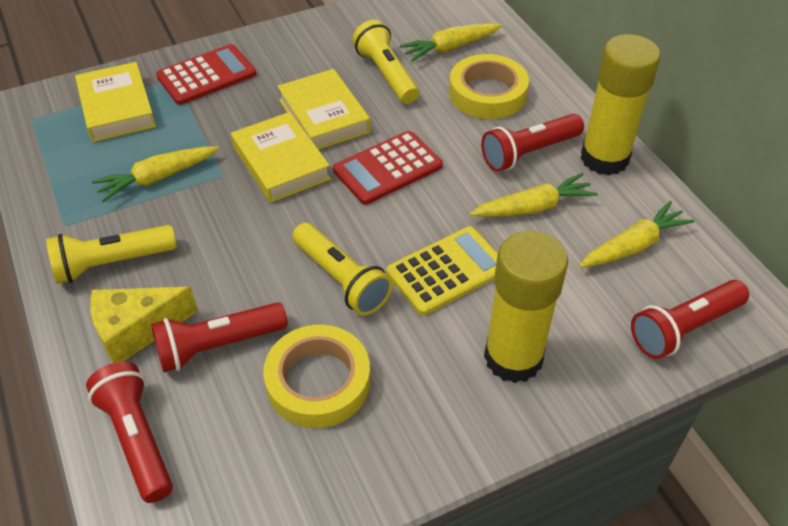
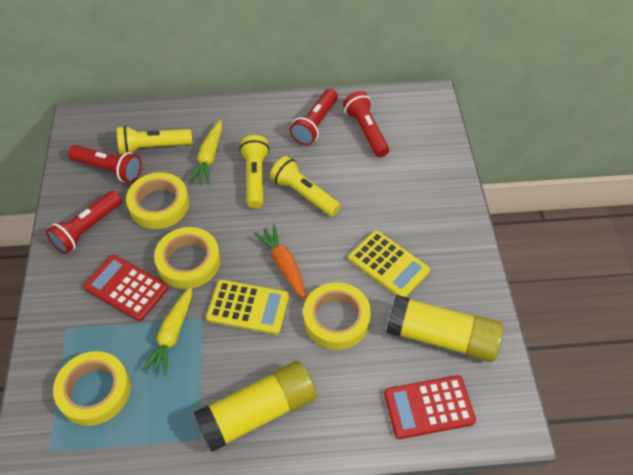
orange carrot: none = 0 -> [254,224,307,300] = 1
yellow book: [75,62,156,142] [231,112,331,203] [277,69,370,150] = 3 -> none = 0
yellow calculator: [386,226,498,315] = 1 -> [206,280,289,335] [348,230,430,297] = 2
yellow carrot: [92,146,219,202] [399,23,502,62] [470,173,598,217] [579,201,694,268] = 4 -> [141,286,192,376] [188,120,222,184] = 2
yellow cheese: [90,287,198,363] = 1 -> none = 0
yellow tape: [263,325,370,428] [449,54,529,119] = 2 -> [53,351,130,426] [126,172,189,229] [154,227,220,289] [303,282,371,350] = 4

